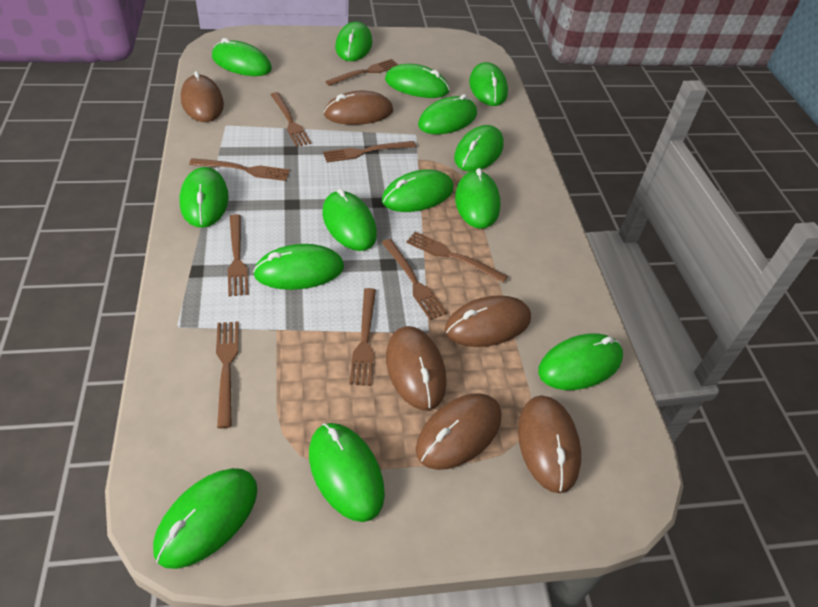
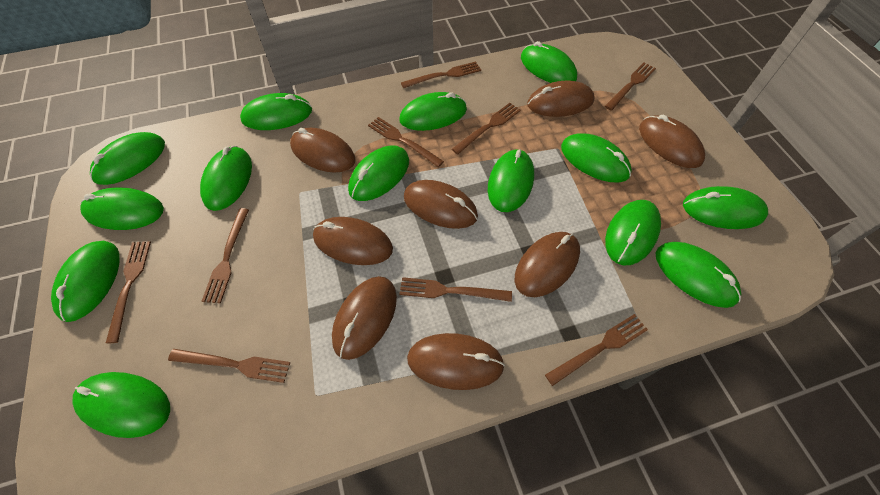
brown mouse: [181,71,224,122] [324,91,393,125] [386,326,446,410] [416,393,501,470] [445,295,531,347] [518,395,581,493] = 6 -> [290,128,355,173] [313,217,393,265] [332,276,397,360] [404,180,478,229] [407,333,505,390] [515,232,580,297] [527,81,595,117] [639,115,705,168] = 8

